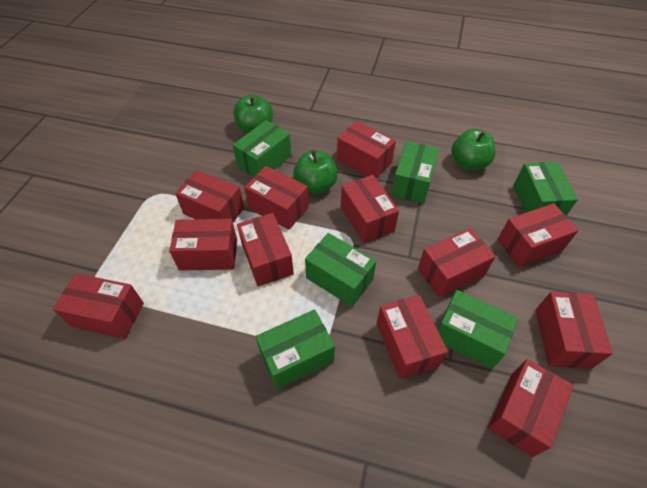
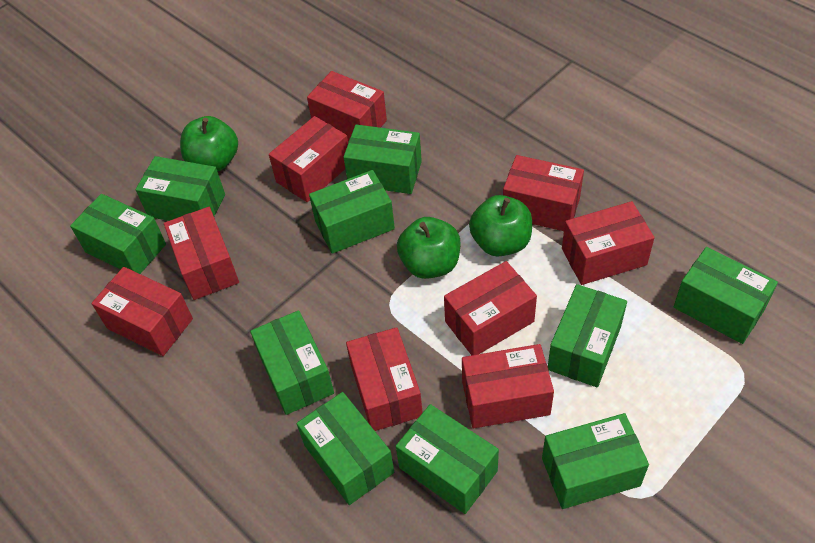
green box: [233,120,291,177] [255,310,335,389] [305,233,376,307] [391,141,439,204] [438,290,518,369] [513,162,578,216] = 6 -> [70,194,166,274] [135,156,225,221] [250,310,334,415] [297,392,394,505] [309,170,395,254] [343,124,422,194] [396,404,499,514] [542,413,649,509] [548,284,627,388] [674,247,778,344] = 10
red box: [53,273,144,339] [169,219,237,271] [175,170,244,222] [237,213,294,287] [244,166,309,230] [337,121,396,179] [341,175,399,243] [376,295,448,379] [418,228,496,298] [488,359,574,457] [497,203,579,267] [535,292,613,369] = 12 -> [92,267,193,356] [164,207,239,300] [269,116,348,202] [307,71,387,141] [346,327,423,431] [444,261,537,355] [462,344,554,428] [503,155,584,231] [562,201,654,285] = 9

